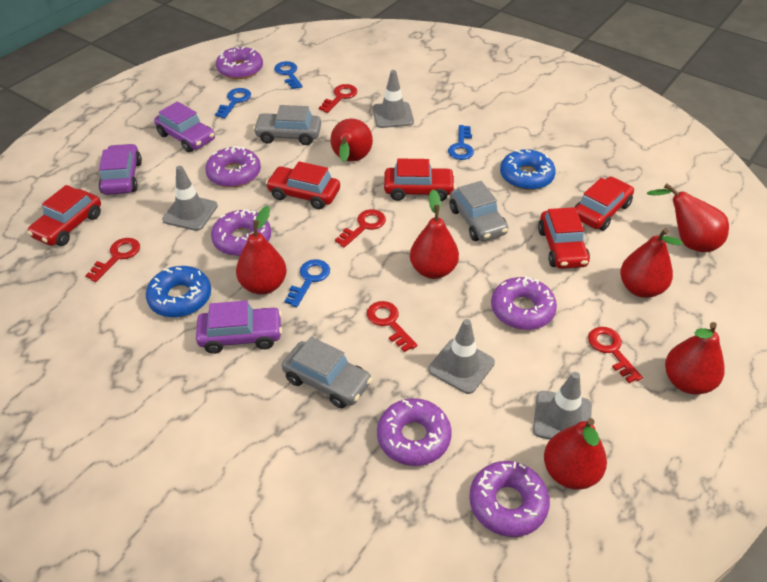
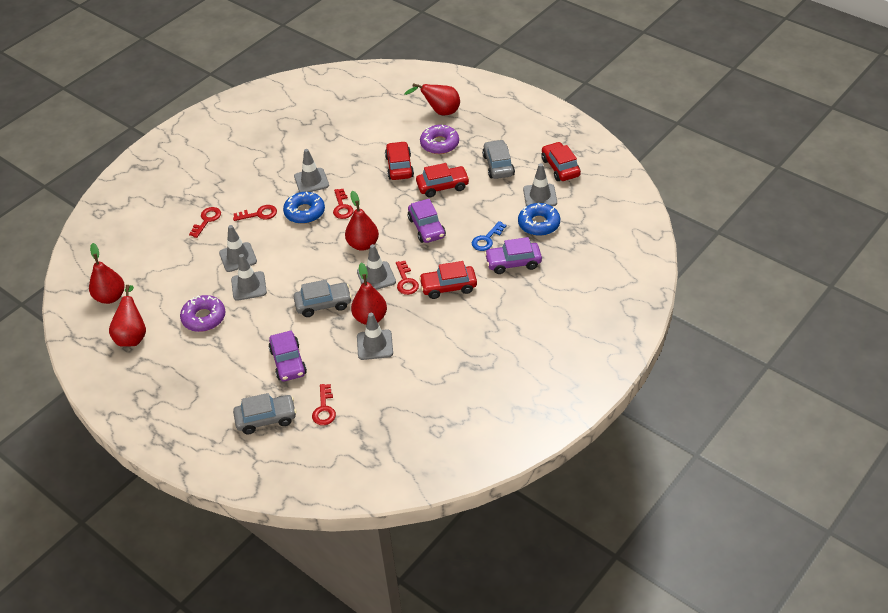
blue key: [215,88,251,119] [274,61,303,89] [285,259,330,307] [448,125,474,160] = 4 -> [472,221,506,251] = 1
grey traffic cone: [162,166,218,231] [372,70,414,128] [428,319,495,394] [533,372,592,440] = 4 -> [219,225,257,272] [231,254,267,301] [294,149,329,192] [357,244,396,290] [357,313,393,360] [523,163,557,206] = 6
purple donut: [205,146,261,188] [211,209,271,256] [216,47,263,79] [377,398,452,466] [469,461,550,537] [491,277,557,330] = 6 -> [180,295,225,332] [420,125,459,154] = 2
red car: [27,185,101,246] [266,161,340,209] [384,158,456,201] [538,207,590,269] [575,176,634,231] = 5 -> [385,141,414,180] [416,163,470,197] [419,261,477,299] [541,142,581,181] = 4
red pear: [236,206,287,295] [330,118,373,162] [410,189,459,279] [544,418,607,490] [620,228,683,298] [647,183,729,252] [665,322,725,395] = 7 -> [89,243,125,304] [109,285,146,347] [345,191,379,251] [351,262,387,325] [405,83,460,116] = 5

